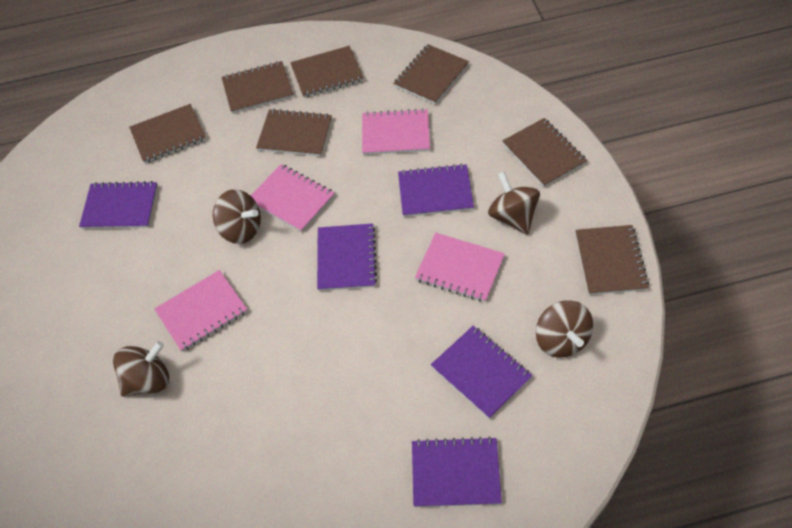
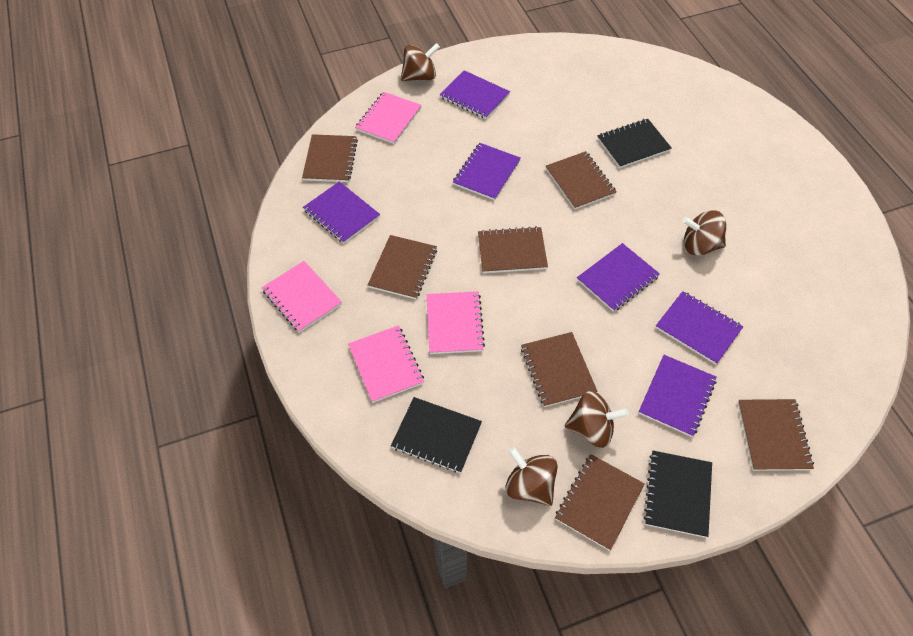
black notebook: none = 0 -> [391,397,482,473] [597,119,672,168] [643,451,712,538] = 3
purple notebook: [79,181,158,229] [317,223,377,291] [398,164,474,217] [412,437,502,507] [431,326,532,419] = 5 -> [303,181,380,243] [440,70,510,119] [453,143,521,200] [577,243,660,312] [639,355,717,437] [655,291,743,365] = 6

